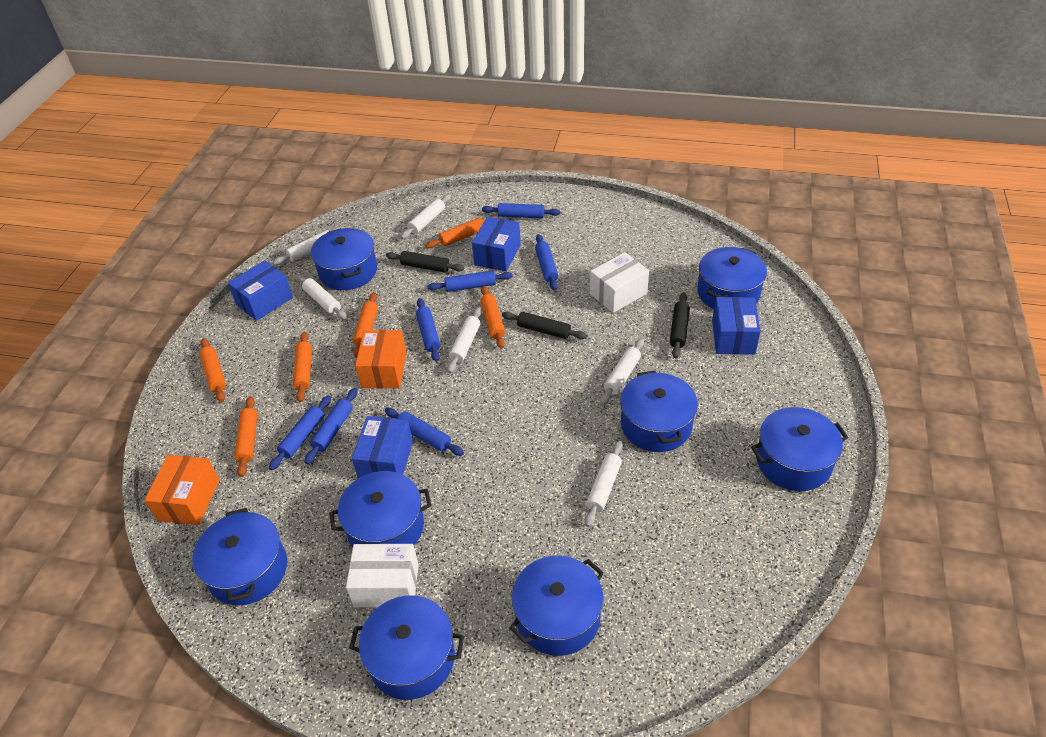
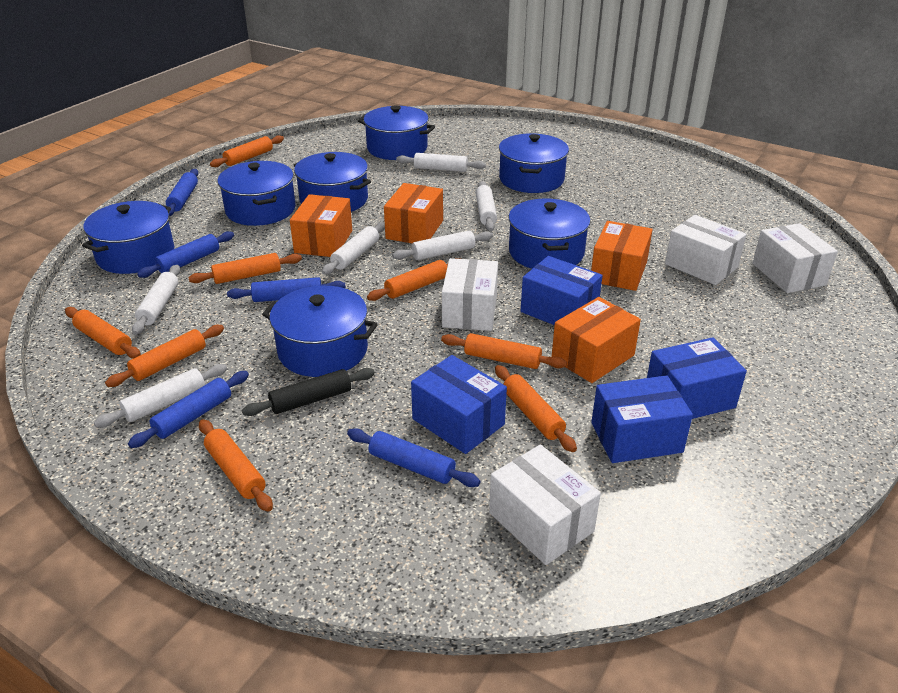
black rolling pin: [386,251,464,273] [502,311,587,339] [670,292,690,359] = 3 -> [242,368,375,416] = 1
blue pot: [192,508,287,605] [311,228,377,290] [329,471,432,547] [349,596,464,700] [509,555,604,656] [620,370,698,452] [697,247,767,309] [751,407,848,491] = 8 -> [82,201,175,274] [217,161,296,226] [262,286,378,377] [294,152,371,212] [358,105,435,160] [499,133,569,193] [509,199,590,269] = 7
blue rolling pin: [269,396,331,470] [305,388,357,464] [385,408,464,456] [416,298,440,362] [428,270,513,292] [482,203,560,219] [535,234,558,290] = 7 -> [128,371,249,448] [137,231,234,278] [166,169,198,216] [227,277,346,302] [347,428,480,487] = 5
orange box: [144,455,220,525] [355,330,407,388] = 2 -> [290,194,352,257] [384,183,443,243] [552,297,641,383] [591,221,653,291] = 4
orange rolling pin: [199,338,226,402] [234,396,258,477] [293,332,312,402] [353,292,378,358] [426,216,497,248] [480,286,505,349] = 6 -> [65,307,141,359] [105,325,224,387] [188,253,302,284] [199,419,273,512] [210,135,284,167] [367,258,460,301] [441,333,567,369] [495,365,577,452] = 8
white box: [346,544,419,607] [590,252,649,313] = 2 -> [442,258,498,331] [489,445,601,565] [665,215,747,285] [752,223,838,293] = 4

